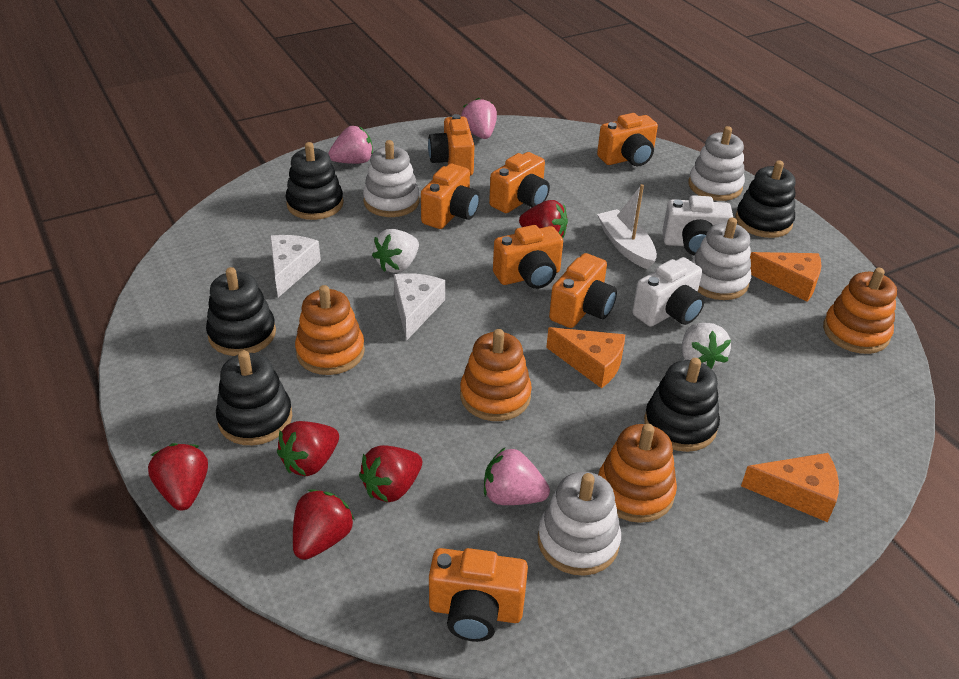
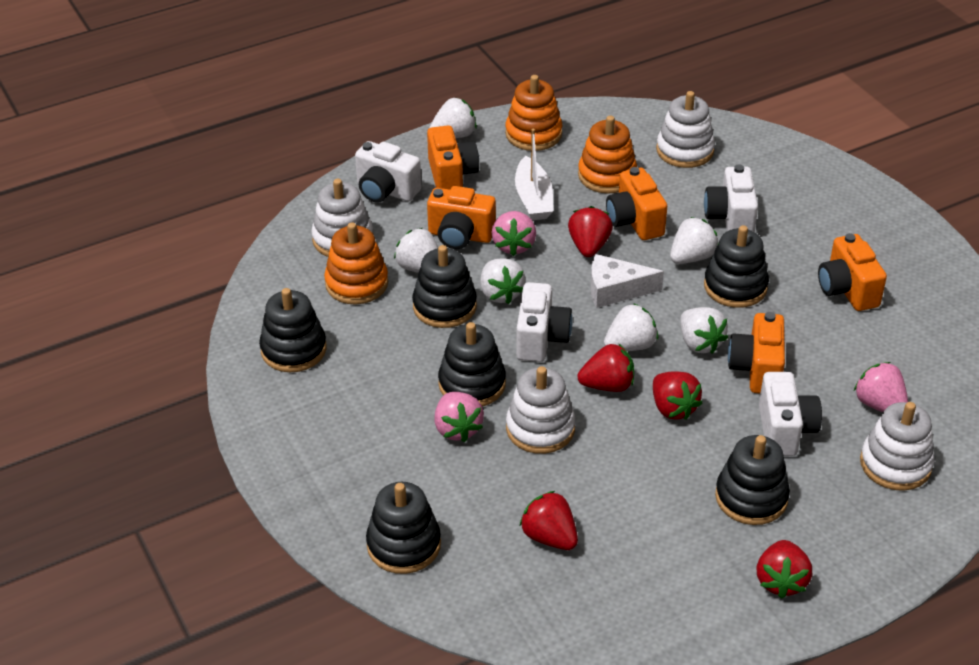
black stacking toy: [206,267,276,356] [216,350,292,445] [285,142,344,220] [644,358,720,452] [735,160,795,238] = 5 -> [259,288,327,372] [366,482,441,574] [412,245,477,328] [438,322,506,407] [704,225,769,308] [715,435,790,525] = 6
orange camera: [421,164,480,229] [428,114,474,176] [429,548,528,642] [489,152,550,213] [493,225,563,289] [549,253,617,328] [597,113,658,166] = 7 -> [427,126,479,190] [427,186,496,249] [606,167,667,240] [728,312,785,393] [818,233,887,311] = 5
orange cheese: [546,327,625,388] [741,453,839,522] [750,252,821,302] = 3 -> none = 0
orange stacking toy: [295,285,365,375] [460,329,532,421] [598,424,677,523] [823,268,897,354] = 4 -> [324,222,388,304] [505,75,562,151] [578,116,637,193] = 3
white camera: [632,257,705,327] [662,195,733,255] = 2 -> [355,141,421,203] [516,282,573,362] [704,164,758,232] [759,372,822,456] = 4
white cheese: [270,235,321,297] [394,273,445,341] = 2 -> [591,254,664,308] = 1
white strawberry: [372,229,419,273] [682,323,731,369] = 2 -> [394,228,438,273] [429,98,477,138] [480,258,525,304] [604,303,658,351] [670,217,718,264] [680,307,728,354] = 6

